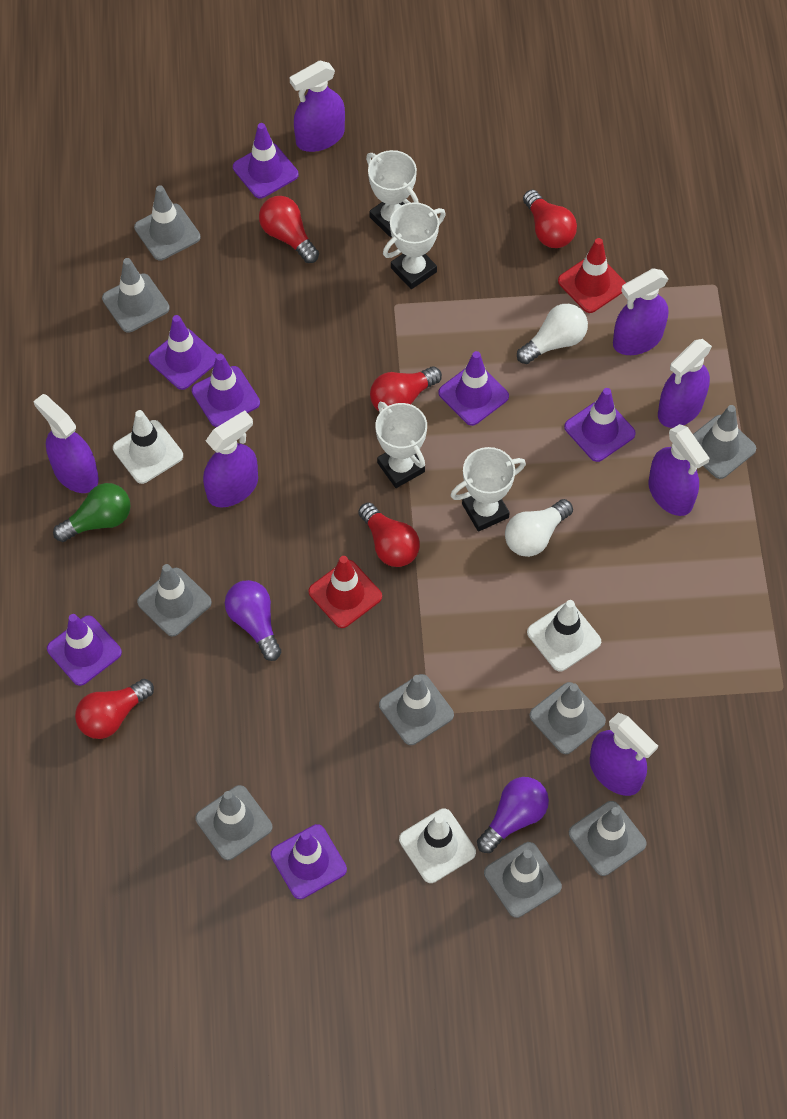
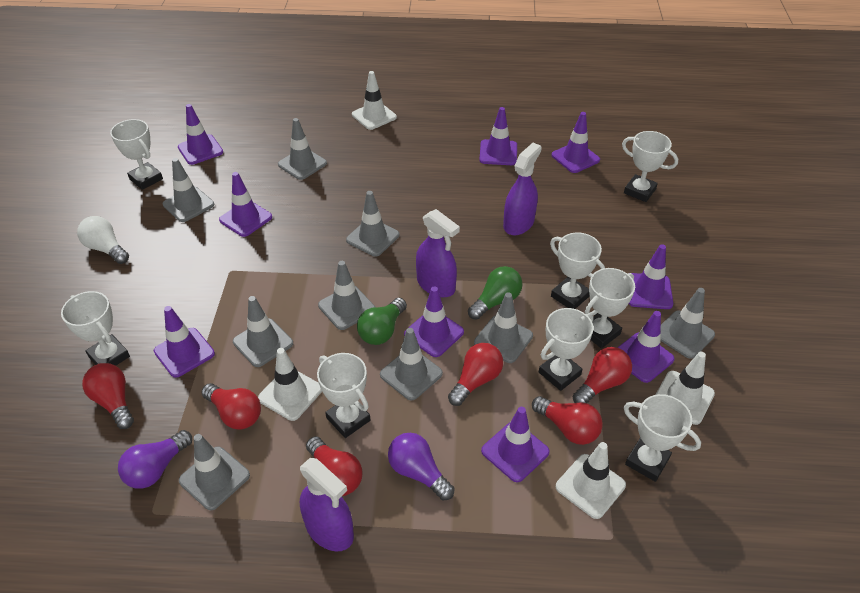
green light bulb: [53,483,131,542] = 1 -> [357,297,407,345] [468,266,523,320] = 2
purple spray bottle: [33,394,99,493] [203,410,258,508] [290,61,345,152] [590,713,658,796] [613,269,668,355] [648,424,710,516] [658,339,712,428] = 7 -> [300,458,354,552] [416,209,460,297] [503,143,542,235] = 3
purple traffic cone: [47,614,122,686] [148,315,217,390] [192,354,260,427] [233,123,298,199] [271,824,347,899] [438,351,509,426] [564,388,636,462] = 7 -> [154,306,215,378] [178,104,223,165] [219,172,272,237] [404,286,464,357] [479,107,517,165] [481,407,550,482] [552,112,600,173] [617,311,675,383] [629,244,673,309] = 9
red light bulb: [75,679,154,739] [259,196,319,263] [358,502,420,567] [370,366,442,411] [523,190,577,248] = 5 -> [82,363,134,429] [201,383,261,430] [306,436,363,496] [448,343,503,406] [532,396,603,445] [573,347,632,403] = 6
red traffic cone: [308,556,382,628] [558,238,626,313] = 2 -> none = 0
white light bulb: [505,499,573,557] [517,304,588,364] = 2 -> [77,216,129,264] = 1
white traffic cone: [113,410,183,484] [399,808,476,883] [527,600,601,671] = 3 -> [258,348,322,421] [352,71,397,130] [556,442,626,519] [656,352,715,425] = 4
white trophy: [366,150,419,237] [375,402,427,488] [383,202,446,289] [450,447,526,532] = 4 -> [61,291,130,366] [110,119,163,190] [317,353,370,438] [539,308,593,391] [550,233,605,309] [585,268,635,348] [622,131,678,202] [624,394,701,482] = 8

